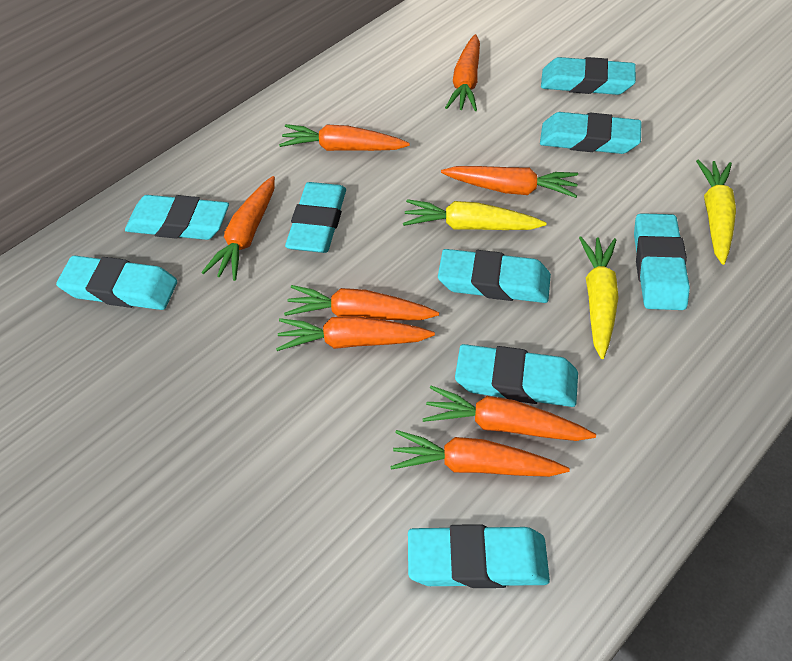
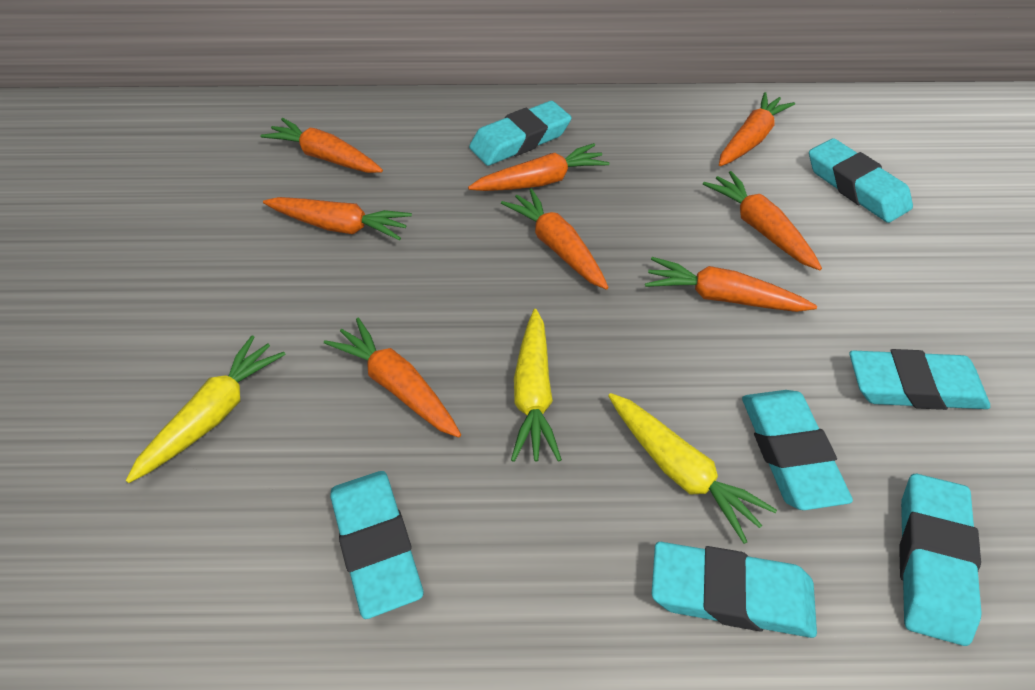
turquoise eraser: [56,256,177,310] [125,195,229,240] [285,182,346,253] [408,524,550,588] [438,249,551,303] [455,344,578,407] [540,112,641,154] [541,57,636,95] [634,213,690,310] = 9 -> [330,471,423,619] [469,101,572,166] [652,542,817,638] [742,390,853,510] [809,138,913,223] [849,349,990,410] [899,474,982,646] = 7

